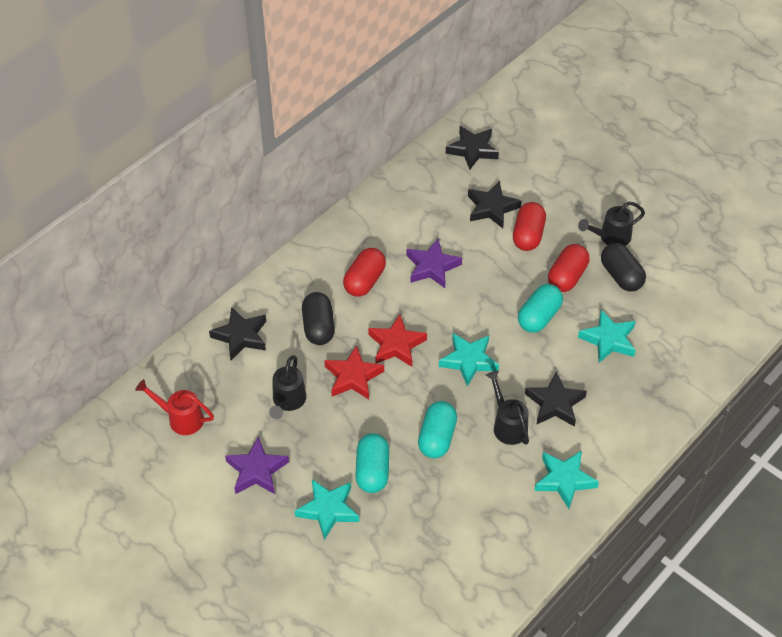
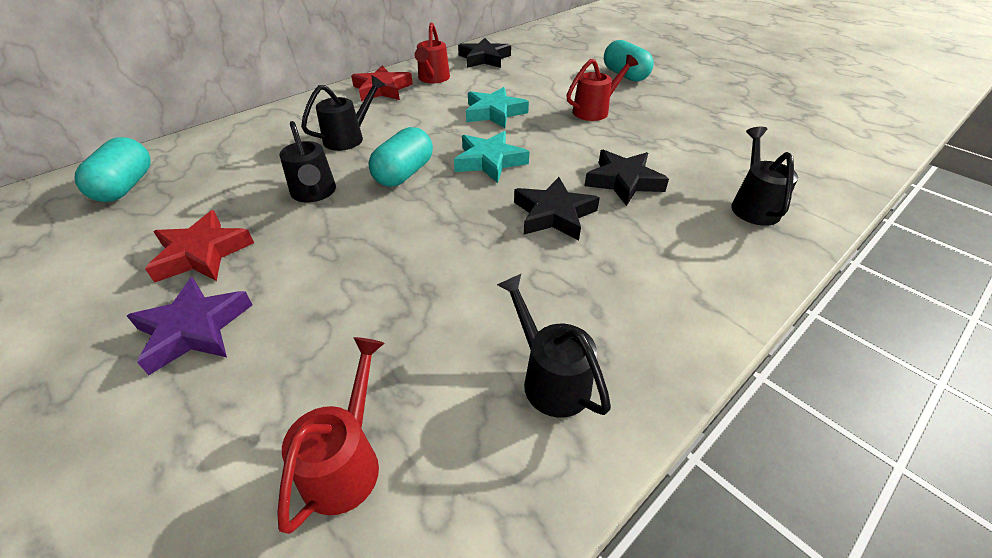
black capsule: [302,292,335,345] [601,243,646,291] = 2 -> none = 0
black star: [209,307,266,360] [446,126,499,170] [468,181,521,228] [525,372,587,427] = 4 -> [458,38,511,68] [514,177,600,240] [585,150,669,206] = 3
black watering can: [269,355,307,419] [486,371,529,445] [578,201,645,246] = 3 -> [280,121,336,203] [301,75,386,151] [497,274,611,418] [731,127,798,226] = 4
purple star: [225,437,289,494] [406,239,462,288] = 2 -> [127,277,253,375] = 1
red capsule: [343,248,386,297] [513,202,546,251] [548,244,590,292] = 3 -> none = 0
red watering can: [135,379,214,435] = 1 -> [277,337,384,534] [414,22,450,83] [567,54,638,121] = 3
turquoise star: [295,479,359,540] [439,333,499,387] [534,450,599,509] [578,310,636,363] = 4 -> [454,131,529,183] [466,87,529,128] = 2

